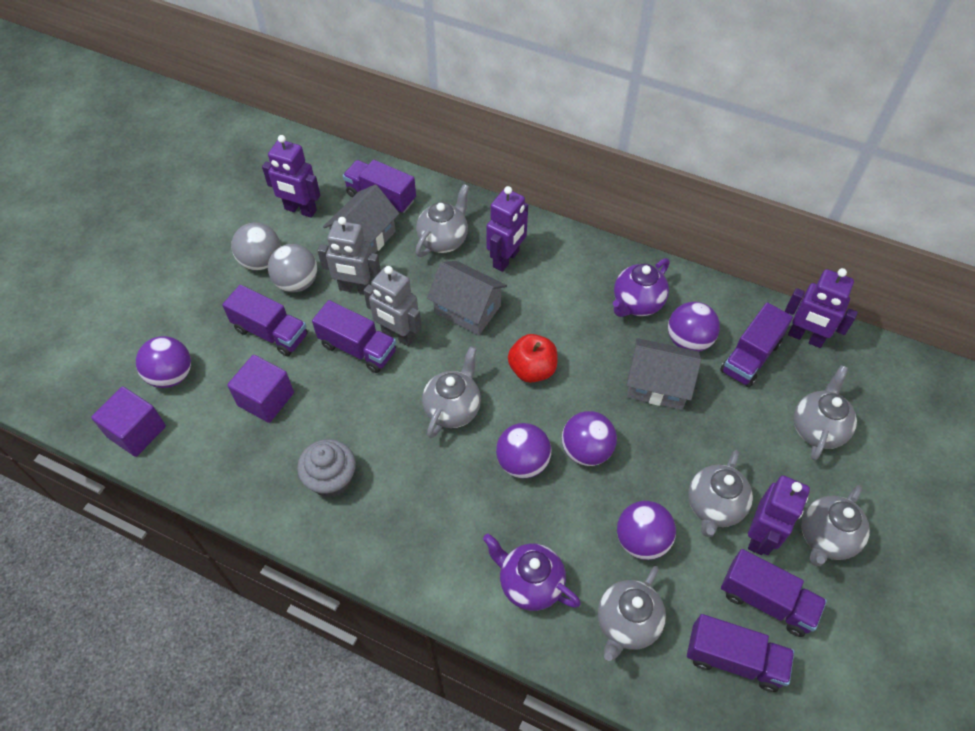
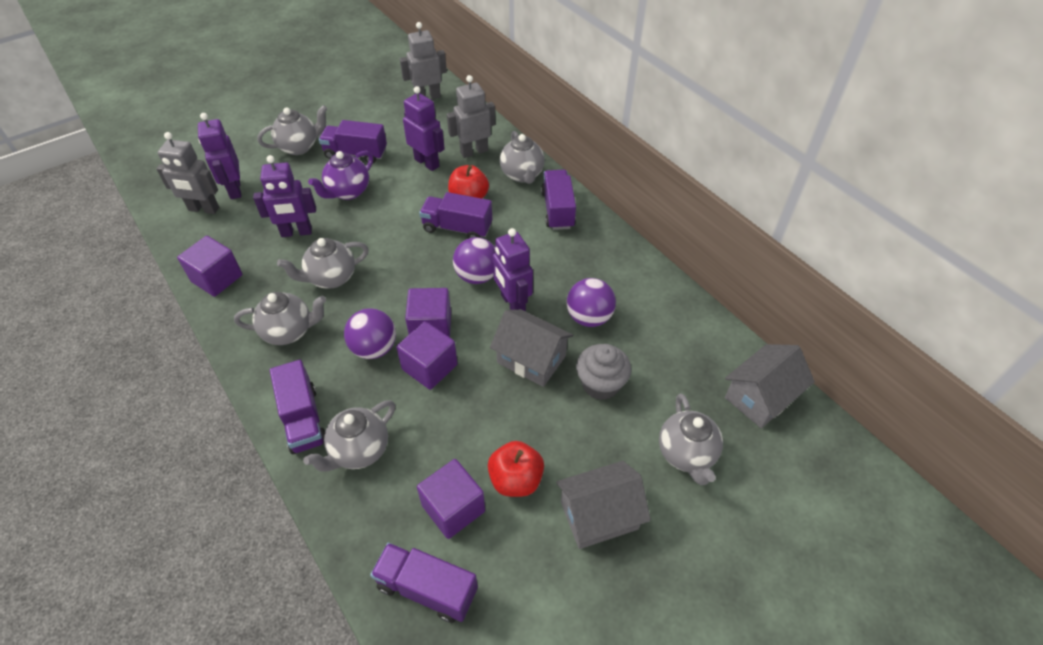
grey ball: [231,222,280,270] [268,244,317,293] = 2 -> none = 0
grey robot: [317,217,381,294] [364,266,422,346] = 2 -> [156,132,219,214] [400,22,447,99] [447,75,495,158] = 3
purple ball: [136,336,191,388] [496,423,551,479] [562,411,617,466] [617,501,676,560] [668,302,720,352] = 5 -> [344,308,396,359] [453,237,494,284] [567,278,616,327] = 3
purple cube: [91,387,166,457] [227,355,294,423] = 2 -> [177,236,242,297] [396,321,458,390] [405,288,451,337] [417,459,485,539] = 4
purple teapot: [483,533,581,611] [613,258,670,317] = 2 -> [308,151,373,200] = 1
purple truck: [222,285,308,357] [312,300,396,373] [343,160,416,213] [687,614,794,692] [720,302,793,388] [721,549,827,637] = 6 -> [270,360,325,454] [319,120,387,164] [370,543,478,623] [419,192,492,238] [541,170,576,230] = 5
red apple: [508,334,558,383] = 1 -> [448,165,489,199] [488,441,544,497] = 2

